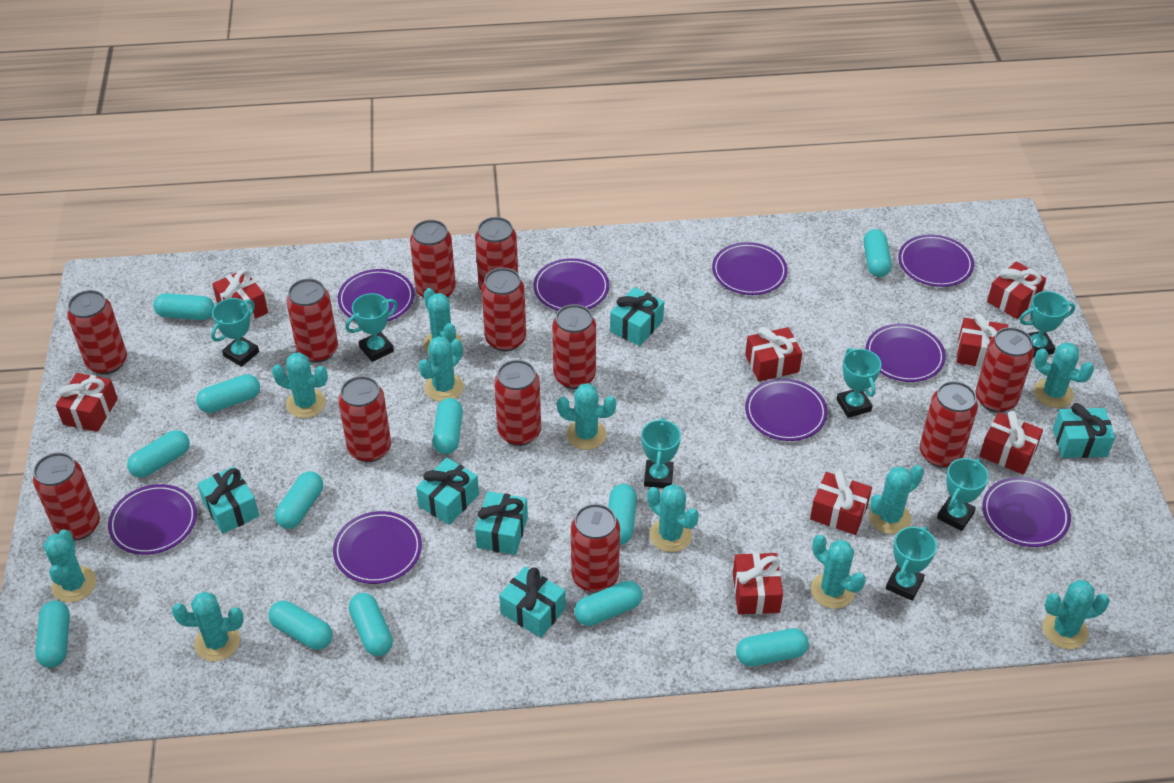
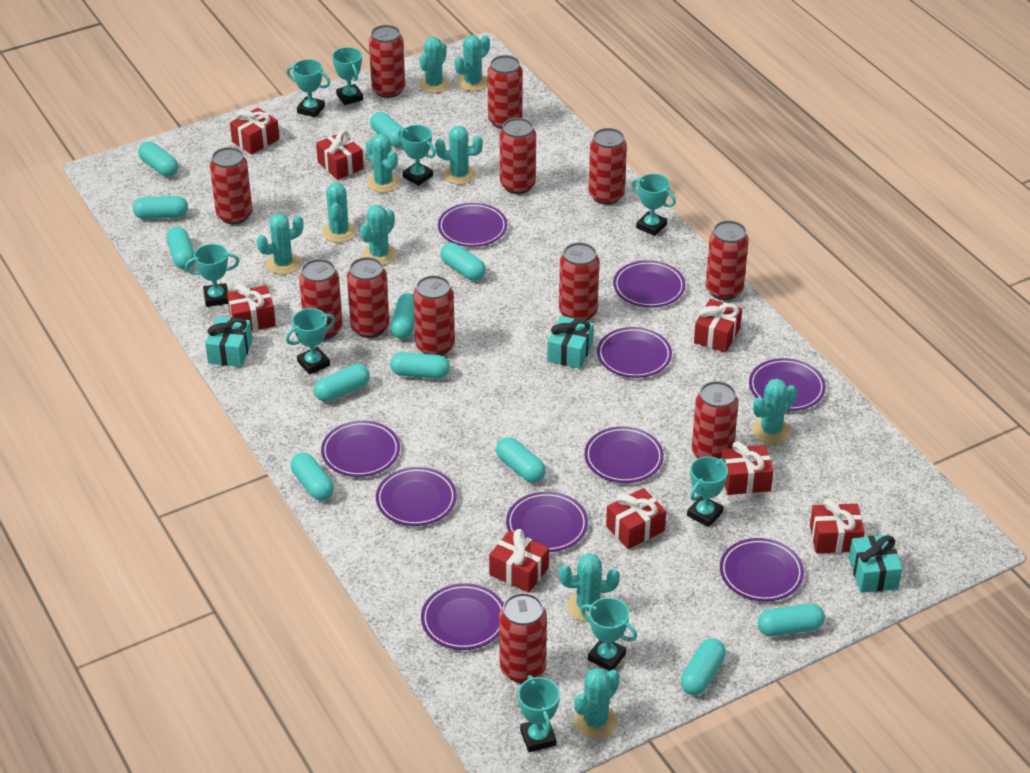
purple plate: [108,484,197,555] [333,511,422,584] [338,269,414,322] [533,258,609,311] [712,242,788,295] [745,378,827,441] [866,324,946,382] [898,235,974,287] [982,477,1071,547] = 9 -> [321,421,400,477] [376,467,457,526] [421,583,504,650] [438,203,507,247] [506,491,588,552] [584,426,664,483] [597,327,672,378] [613,260,685,307] [720,538,804,602] [749,358,826,411] = 10
turquoise cactus: [43,529,96,602] [172,592,244,661] [272,352,328,418] [419,336,464,402] [423,288,462,354] [557,383,616,450] [647,484,699,552] [811,534,866,609] [869,465,924,534] [1034,342,1094,408] [1043,580,1110,649] = 11 -> [257,213,304,274] [322,182,356,243] [360,205,397,265] [366,134,400,193] [419,37,450,93] [435,126,483,185] [455,35,490,91] [559,553,620,622] [574,668,620,739] [752,379,797,444] = 10
turquoise gift: [197,466,259,534] [416,457,479,525] [475,491,528,555] [499,567,566,638] [610,287,664,346] [1053,403,1115,458] = 6 -> [205,316,253,367] [547,316,594,369] [849,535,902,593] = 3
turquoise trophy: [211,298,259,367] [345,293,398,362] [641,417,681,488] [837,348,882,418] [886,526,937,601] [937,458,989,531] [1019,291,1075,358] = 7 -> [185,244,239,307] [286,59,330,117] [286,308,335,375] [332,47,363,105] [398,125,436,186] [518,675,560,752] [580,597,637,671] [631,174,676,236] [687,456,728,527] = 9

